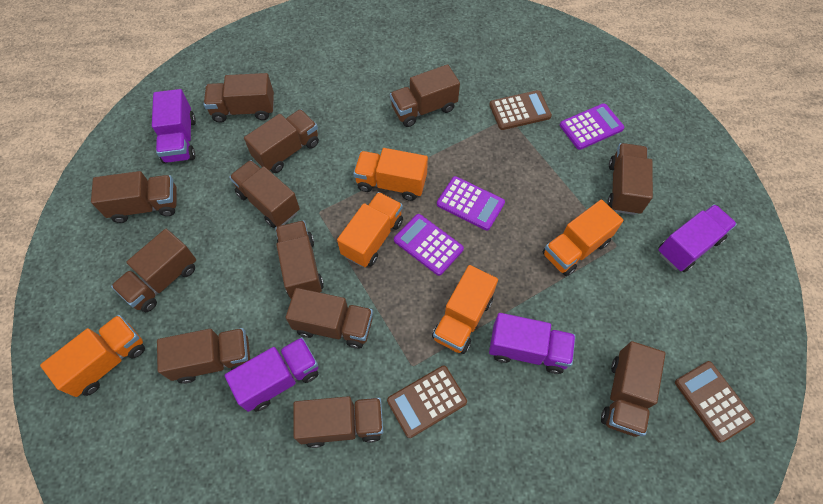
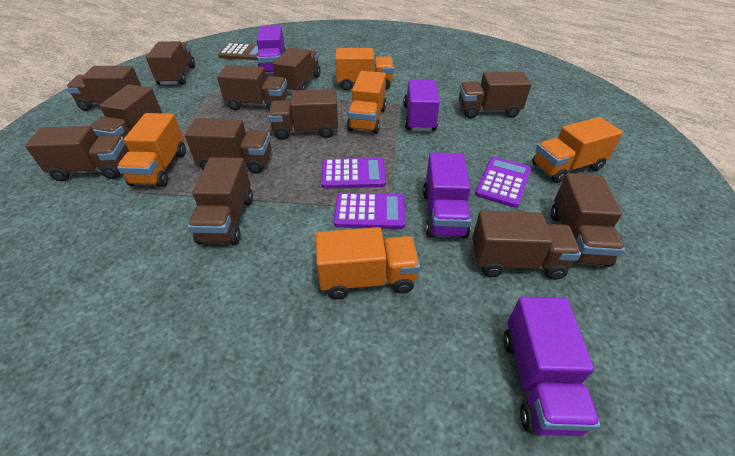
brown calculator: [387,366,467,438] [489,90,552,130] [675,361,755,443] = 3 -> [218,43,258,60] = 1

